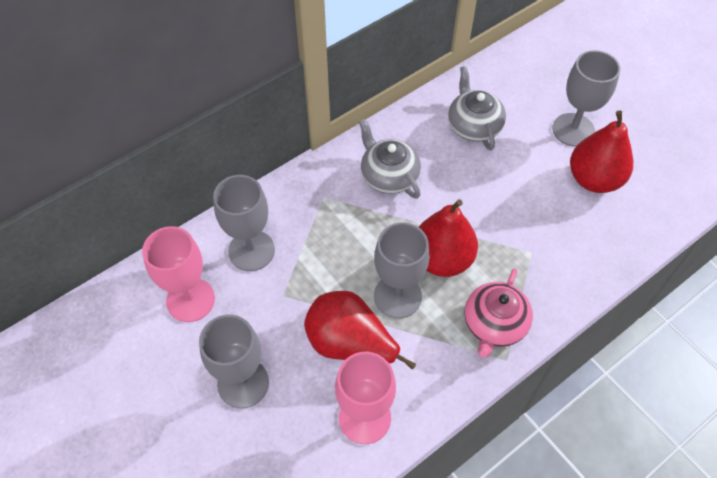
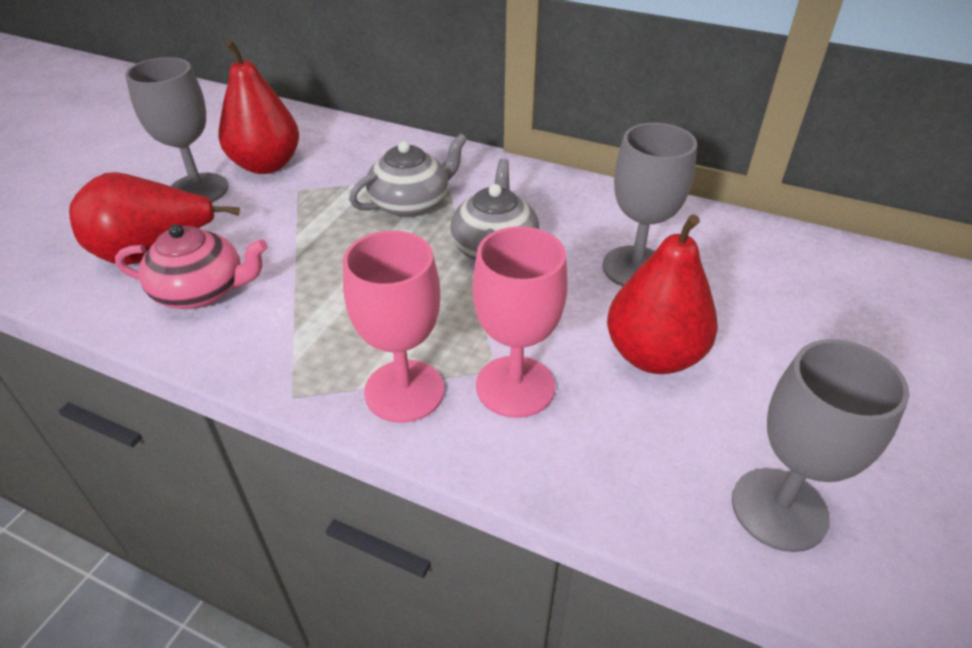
grey goblet: [199,315,269,408] [213,175,275,271] [374,223,430,318] [552,50,620,147] = 4 -> [125,57,228,202] [602,123,697,286] [732,339,909,552] = 3

